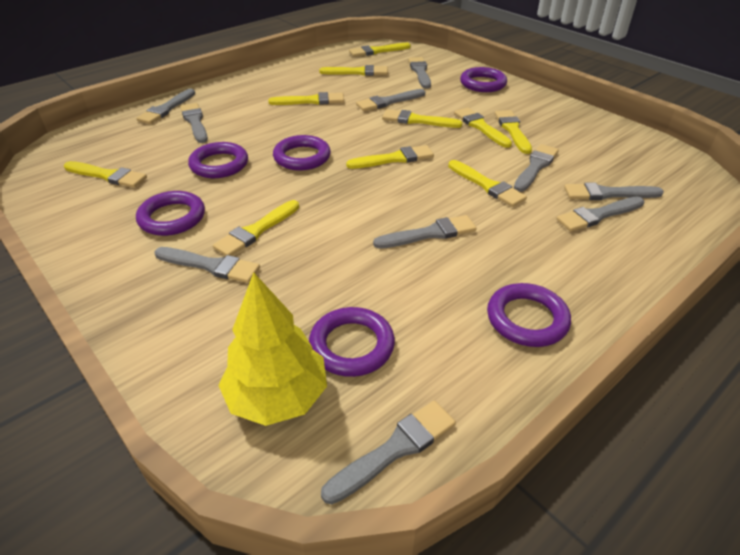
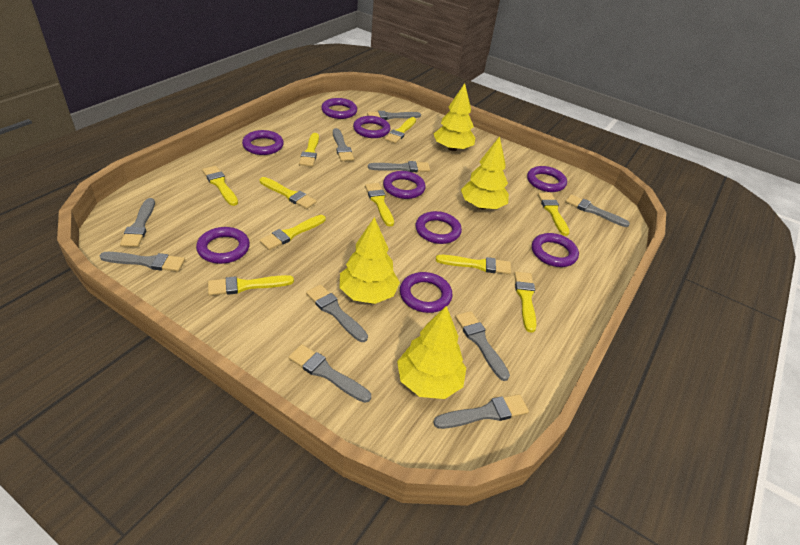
purple ring: [136,191,205,236] [188,142,248,178] [273,135,331,171] [309,307,395,377] [460,67,507,92] [487,283,571,347] = 6 -> [196,227,250,264] [242,130,284,155] [321,98,357,119] [353,116,390,138] [383,171,426,199] [400,272,452,313] [416,211,462,244] [527,166,567,192] [532,233,579,267] = 9
yellow tree: [218,272,327,426] = 1 -> [340,217,400,304] [397,306,466,399] [434,83,475,151] [461,136,509,209] = 4

